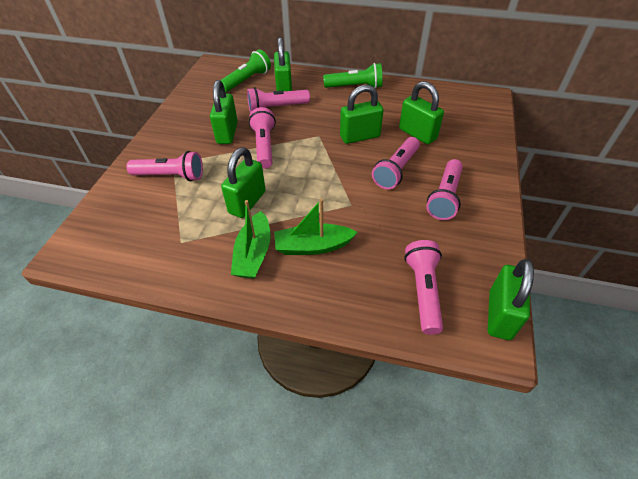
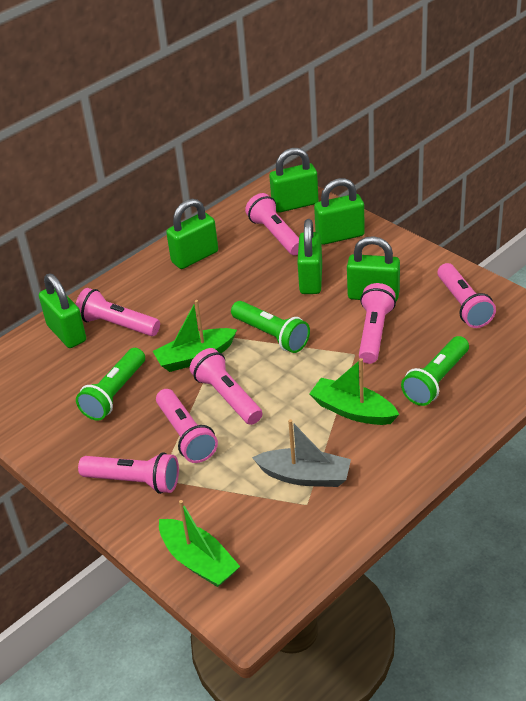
green boat: [231,200,271,279] [274,199,357,255] = 2 -> [153,300,237,372] [159,500,240,587] [309,358,399,425] = 3
green flashlight: [220,49,271,92] [323,63,382,89] = 2 -> [76,348,145,421] [231,301,310,353] [401,336,469,406] = 3
grey boat: none = 0 -> [252,419,351,487] = 1
pink flashlight: [126,151,203,181] [247,87,310,113] [248,107,276,169] [372,137,420,189] [404,240,443,335] [426,159,463,220] = 6 -> [76,288,160,336] [78,452,179,494] [156,389,218,463] [190,348,262,425] [245,193,299,255] [359,283,396,364] [437,263,496,328] = 7

